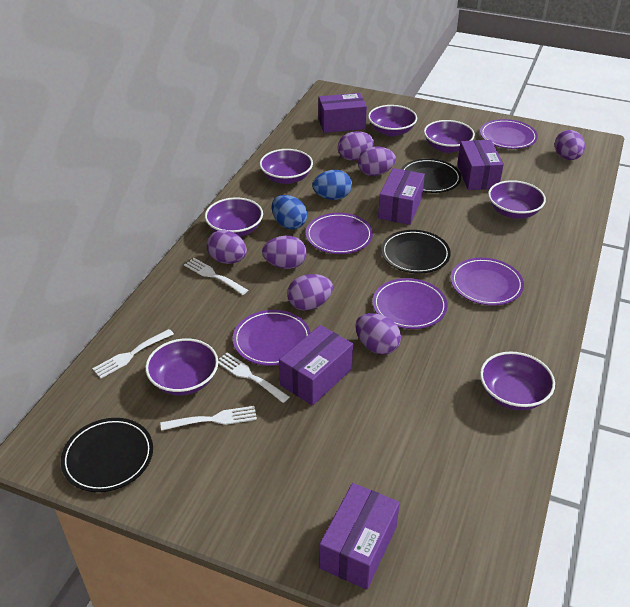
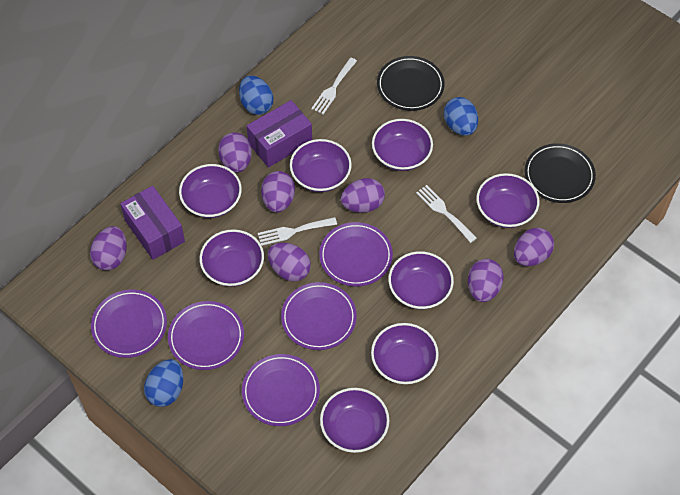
black plate: [61,418,153,492] [381,230,451,274] [401,159,461,193] = 3 -> [377,56,445,111] [525,143,596,203] = 2
blue egg: [272,195,307,229] [312,170,352,200] = 2 -> [144,359,183,407] [239,75,273,115] [444,97,478,136] = 3
purple bowl: [145,338,218,395] [205,197,263,237] [260,149,313,184] [368,105,417,137] [424,120,475,153] [480,352,555,410] [488,180,546,219] = 7 -> [179,164,242,218] [200,229,264,287] [290,139,352,192] [320,388,389,453] [371,323,439,384] [372,119,433,171] [388,251,454,309] [476,173,539,228] = 8
purple box: [279,325,353,406] [318,93,367,133] [319,483,400,590] [378,168,425,225] [457,140,504,190] = 5 -> [120,186,185,260] [247,100,312,167] = 2
white fork: [92,329,174,378] [161,406,257,431] [184,258,248,295] [218,353,289,403] = 4 -> [258,217,337,246] [311,58,357,114] [416,185,477,243] = 3

